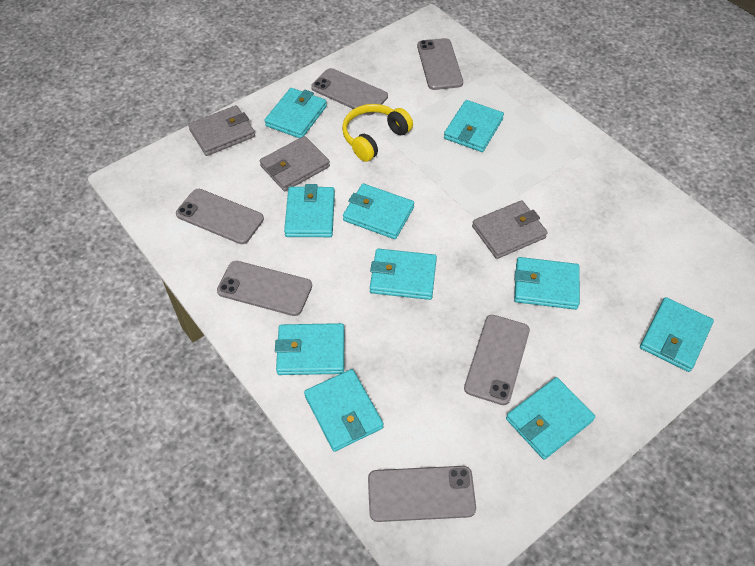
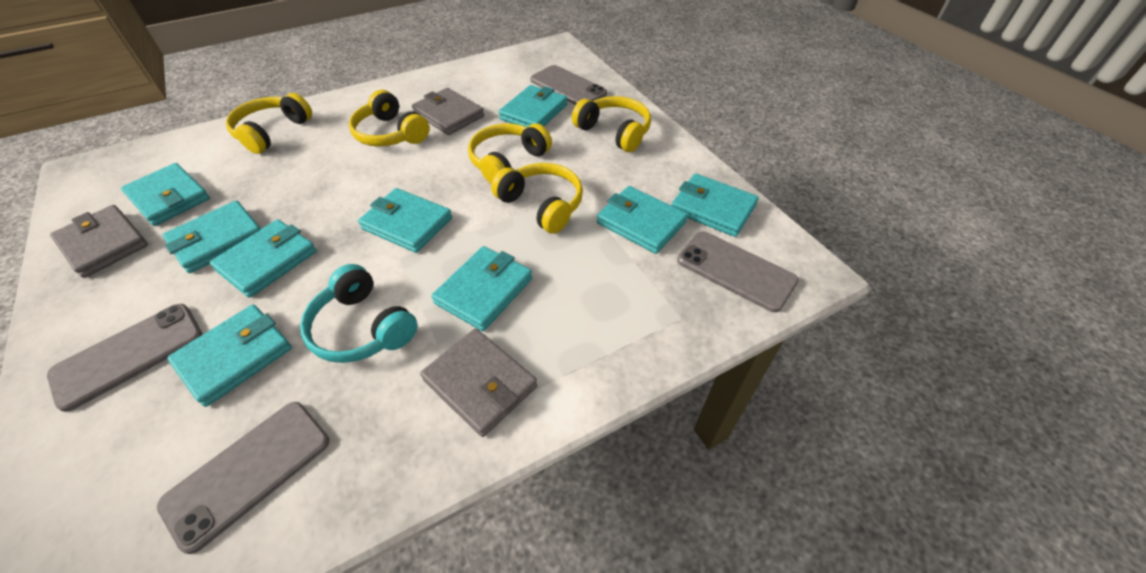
grey phone: [176,189,264,244] [217,261,312,316] [311,68,388,115] [368,466,476,522] [417,38,463,90] [464,315,530,405] = 6 -> [47,304,202,412] [157,402,329,554] [530,65,607,105] [677,231,799,312] = 4
turquoise headphones: none = 0 -> [300,264,418,363] = 1
turquoise wallet: [264,88,327,138] [275,323,344,375] [284,184,335,237] [304,369,383,452] [343,184,414,239] [370,249,437,300] [444,100,504,152] [506,377,595,460] [514,257,580,310] [640,297,714,372] = 10 -> [121,163,210,226] [163,201,260,273] [167,305,292,407] [210,219,317,298] [358,188,452,253] [431,246,532,331] [499,85,568,127] [597,186,688,254] [672,173,759,237] = 9
yellow headphones: [342,104,413,162] = 1 -> [226,93,312,154] [349,90,429,147] [468,124,552,184] [491,163,583,234] [572,96,651,152] = 5

